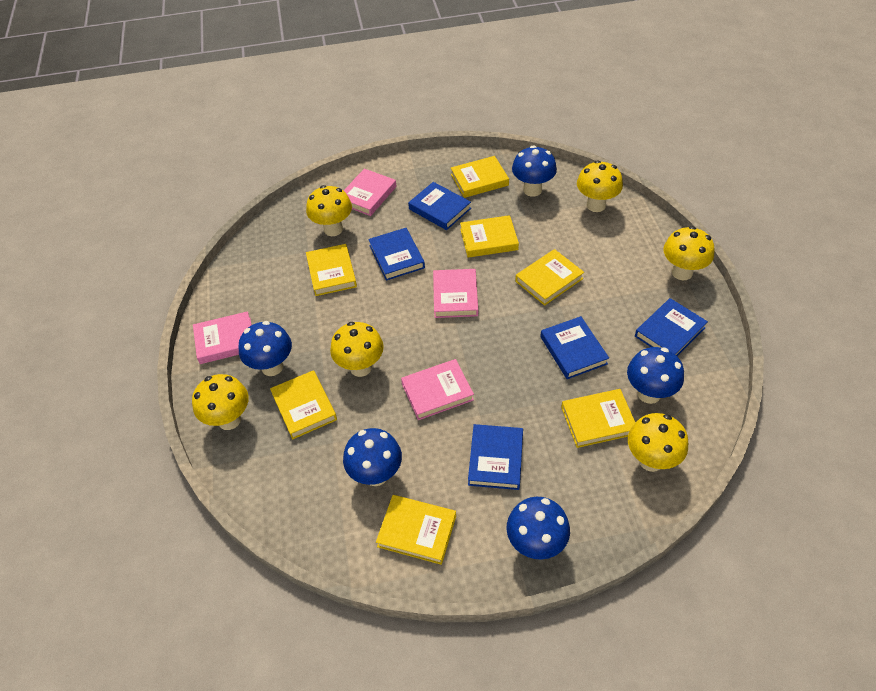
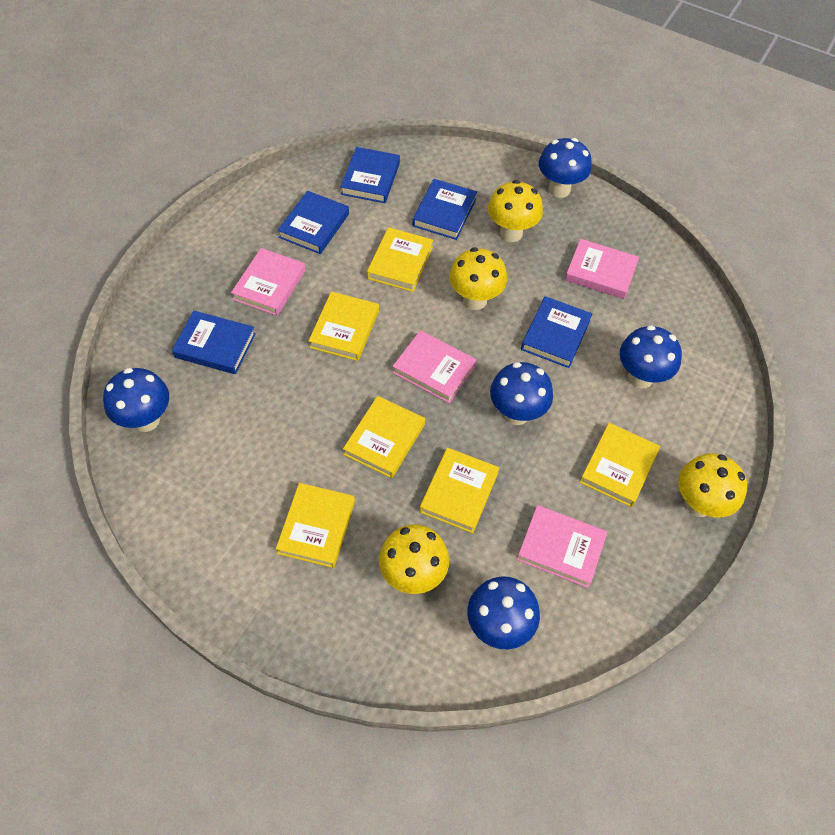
yellow book: [270,370,337,439] [306,244,357,296] [376,495,456,565] [451,156,509,198] [460,215,519,258] [515,249,584,306] [561,389,636,448] = 7 -> [276,483,355,568] [309,291,379,361] [343,396,425,478] [367,227,433,292] [420,448,499,533] [580,423,660,507] = 6
yellow mushroom: [192,374,249,430] [306,185,352,236] [330,322,384,377] [577,160,623,212] [628,413,688,472] [664,226,715,280] = 6 -> [379,524,449,594] [449,247,507,310] [488,180,543,242] [678,453,747,517] = 4

